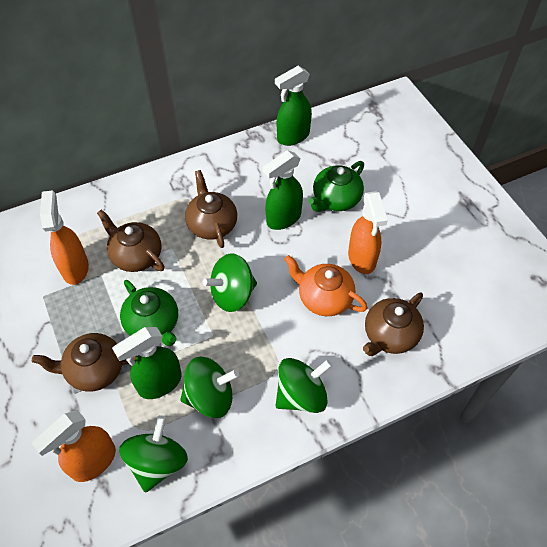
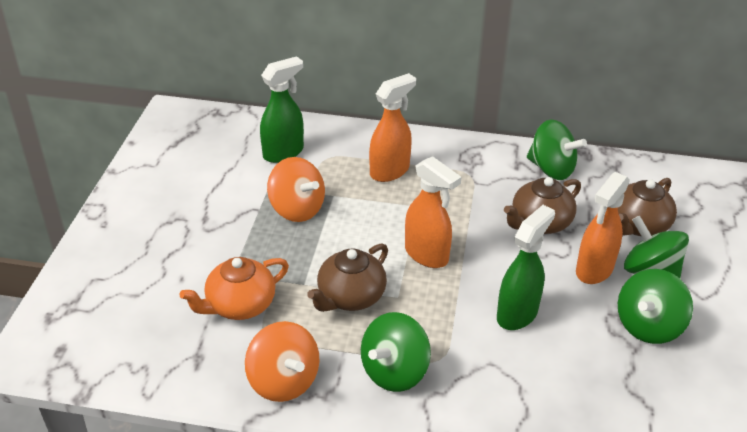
brown teapot: [32,333,137,392] [97,209,165,272] [185,170,237,248] [363,293,424,356] = 4 -> [307,243,388,312] [504,177,581,234] [618,178,677,236] = 3
green spray bottle: [112,327,182,399] [263,150,303,230] [275,66,312,146] = 3 -> [260,56,304,163] [497,205,555,330] = 2
green teapot: [120,280,178,346] [309,161,364,212] = 2 -> none = 0
orange spinning top: none = 0 -> [245,321,320,402] [267,157,325,222] = 2

